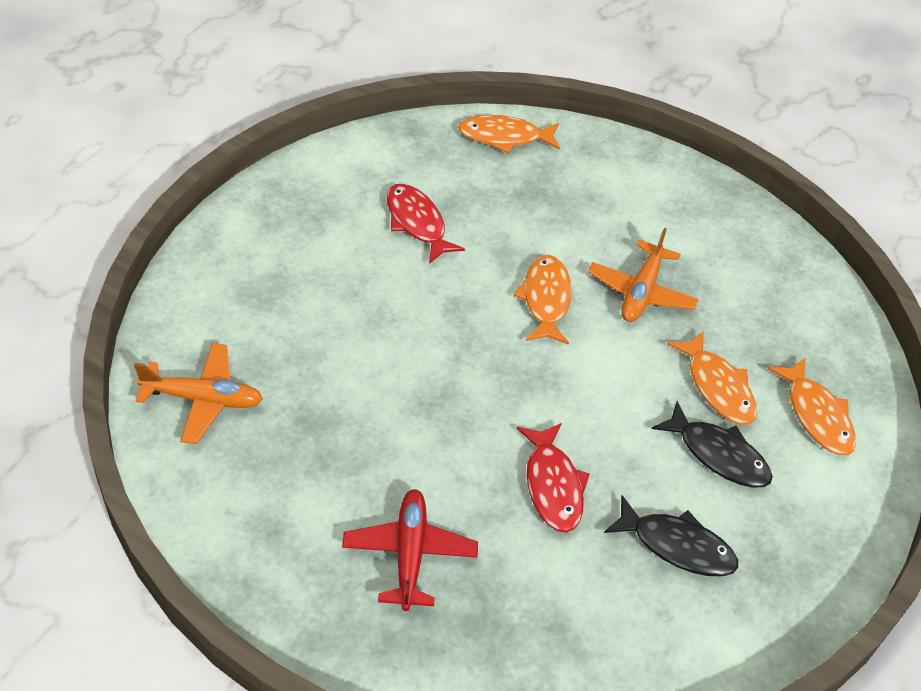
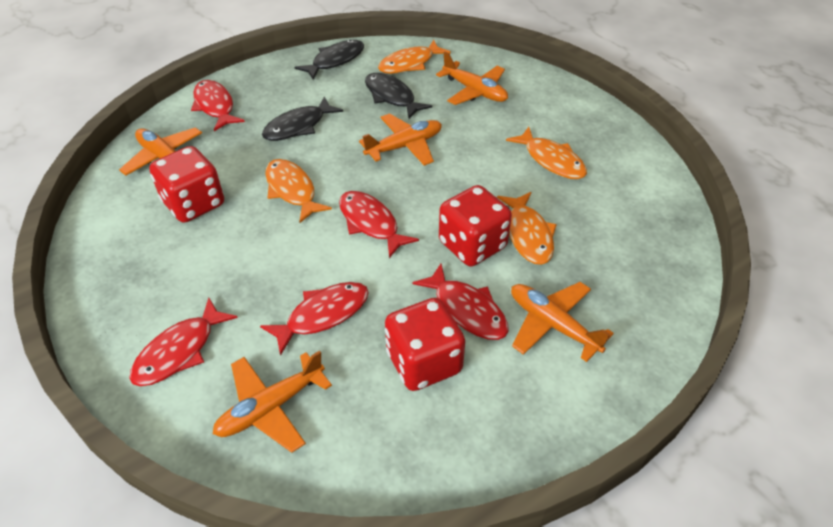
black fish: [604,495,738,576] [652,401,773,488] = 2 -> [262,96,343,141] [295,40,364,80] [365,73,432,119] = 3
orange plane: [134,343,263,444] [588,228,699,322] = 2 -> [119,127,202,176] [213,351,332,453] [359,113,442,166] [436,51,508,105] [511,282,614,362] = 5
red dice: none = 0 -> [149,146,224,223] [385,298,465,391] [439,185,512,267] = 3
red fish: [387,184,465,264] [517,423,590,533] = 2 -> [129,298,238,386] [191,80,245,131] [260,282,369,356] [339,191,419,258] [412,264,509,340] = 5
red plane: [342,489,478,611] = 1 -> none = 0

